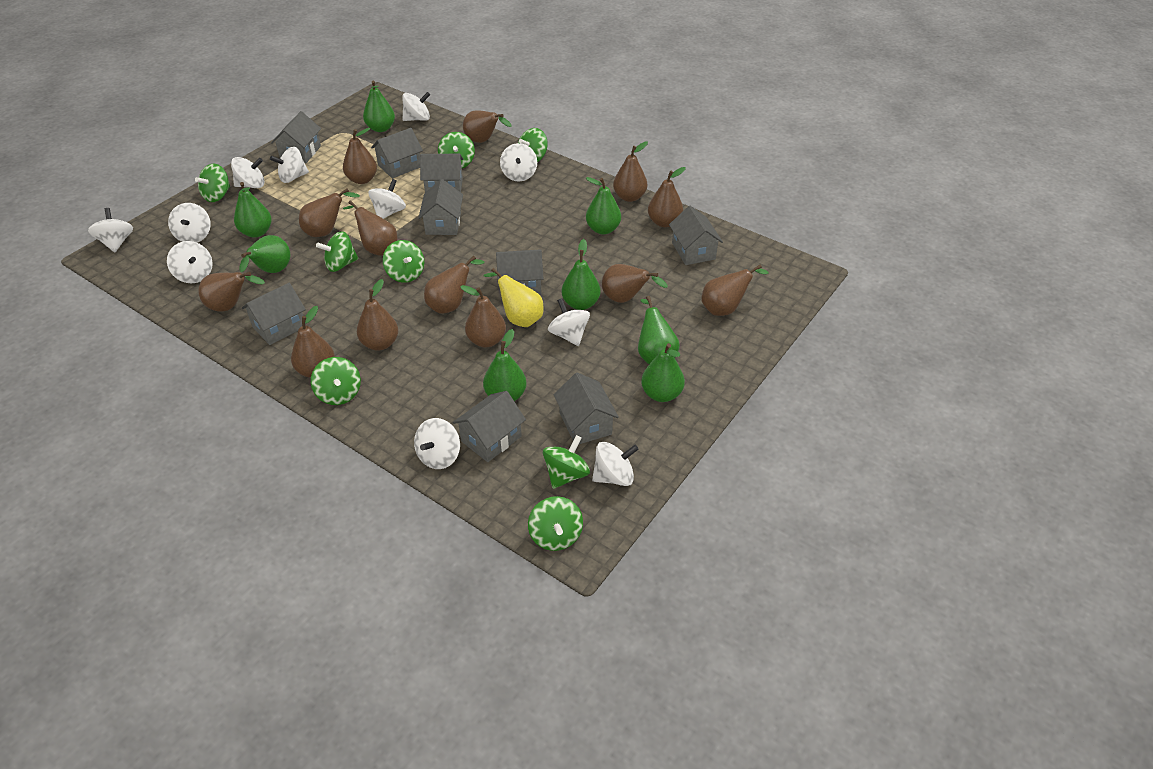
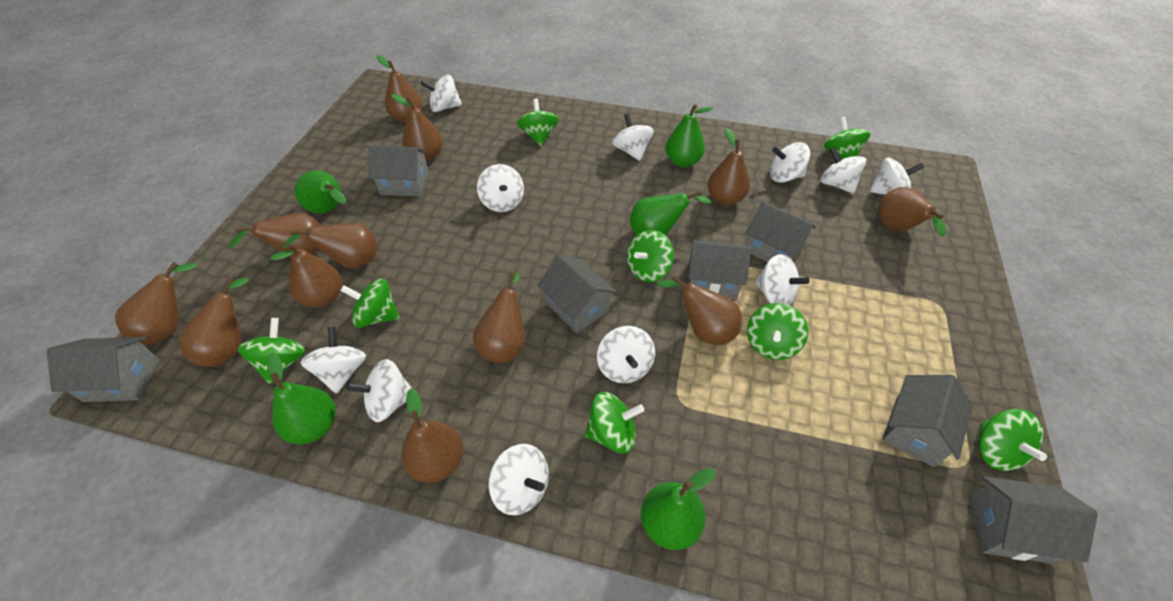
brown pear: [199,272,265,312] [291,306,335,378] [299,188,360,237] [343,128,377,184] [343,200,397,256] [357,279,398,351] [424,256,485,314] [460,285,506,348] [463,110,512,143] [602,264,668,303] [613,141,648,202] [648,167,686,227] [701,265,768,316] = 13 -> [115,262,197,345] [178,278,249,367] [229,213,321,256] [270,243,342,308] [282,223,377,268] [377,55,422,123] [391,94,443,161] [401,388,463,483] [473,273,526,363] [657,276,742,345] [707,128,750,205] [878,187,946,237] = 12
green pear: [234,182,272,238] [240,235,290,273] [363,80,395,132] [483,329,527,401] [562,239,601,310] [586,177,621,234] [638,296,680,364] [641,343,685,402] = 8 -> [267,352,336,444] [294,170,346,213] [630,191,711,235] [641,468,716,550] [665,104,713,167] = 5
grey house: [242,283,306,345] [271,111,321,163] [371,128,423,178] [418,179,463,235] [420,154,463,193] [453,391,526,462] [496,249,544,295] [554,373,619,445] [669,206,723,265] = 9 -> [47,337,159,402] [368,146,429,196] [537,255,617,333] [688,240,751,299] [745,202,816,262] [882,375,973,467] [968,476,1098,564] = 7
yellow pear: [484,268,544,327] = 1 -> none = 0

